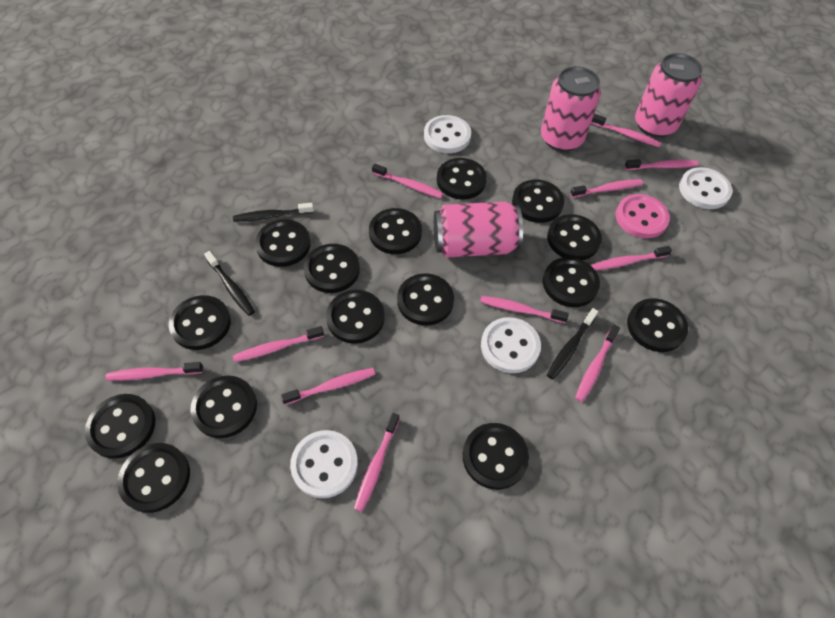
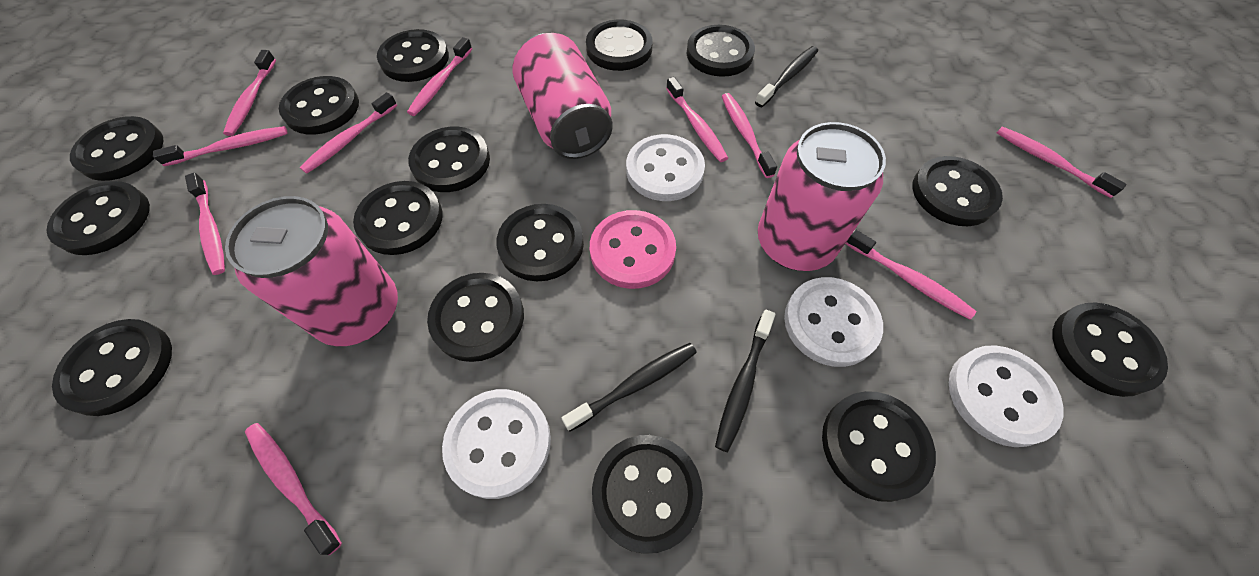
pink toothbrush: [105,362,203,381] [233,326,324,362] [281,368,375,405] [354,413,400,512] [372,164,443,198] [480,296,569,323] [570,179,643,198] [575,325,620,402] [591,114,661,147] [591,246,672,270] [625,159,698,170] = 11 -> [153,126,288,166] [185,173,225,275] [223,50,276,136] [245,423,342,555] [299,92,397,173] [407,37,472,116] [666,77,728,162] [721,93,777,178] [845,229,976,320] [997,126,1127,198] = 10

